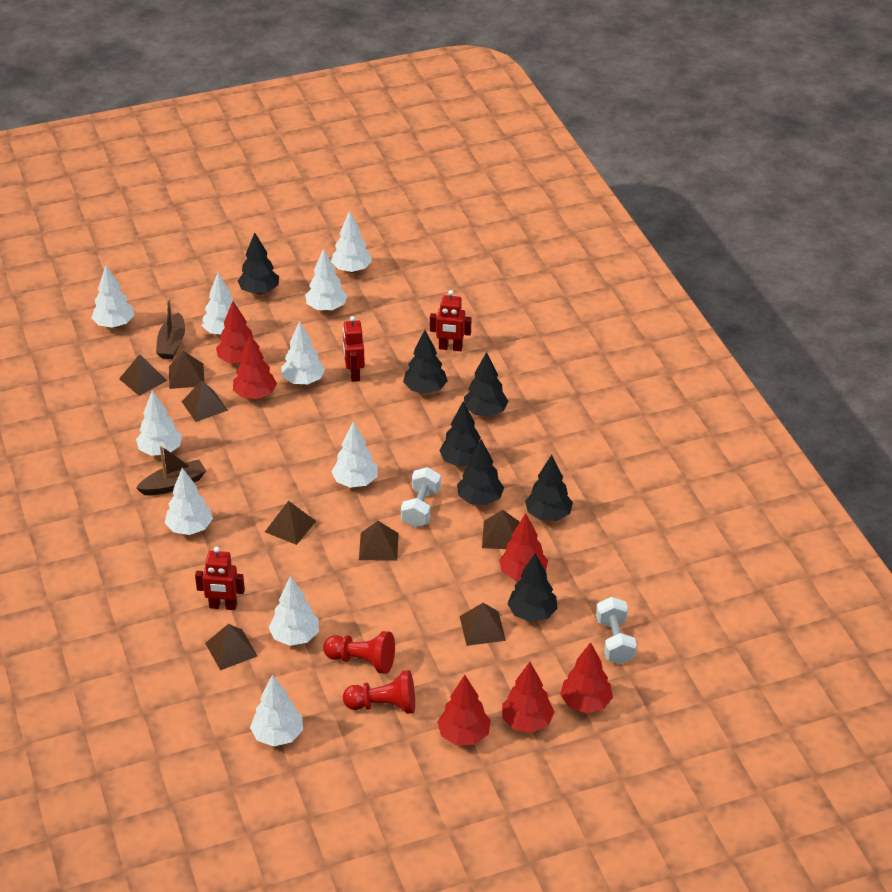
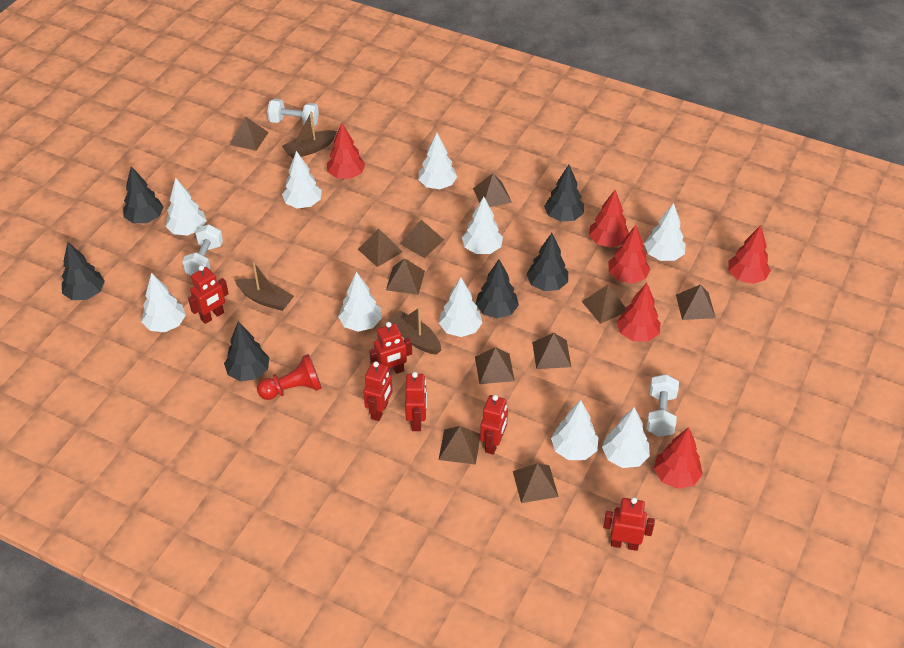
black tree: [238,232,279,295] [403,330,448,394] [439,402,481,467] [457,439,504,505] [464,352,508,417] [507,553,558,622] [525,455,573,521] = 7 -> [62,242,105,300] [123,166,164,223] [224,321,269,381] [476,259,519,318] [527,233,568,291] [544,165,584,222] = 6
brown boat: [136,446,206,496] [156,299,185,359] = 2 -> [235,262,294,311] [282,112,337,158] [388,307,441,355] = 3
brown pyramid: [119,354,167,396] [169,351,204,389] [181,381,228,422] [205,624,257,670] [265,501,316,545] [359,521,399,561] [460,603,506,646] [482,510,520,549] = 8 -> [229,116,269,151] [358,229,402,267] [386,258,425,295] [400,220,444,258] [439,426,480,465] [473,173,512,207] [475,347,515,384] [513,463,559,503] [532,333,571,369] [582,285,625,324] [676,284,716,320] = 11
red pawn: [323,631,395,674] [343,670,415,714] = 2 -> [257,354,322,400] = 1
red robot: [195,547,245,610] [343,316,365,382] [430,290,471,351] = 3 -> [188,265,229,324] [363,361,393,421] [369,322,412,374] [405,372,427,431] [480,395,508,455] [603,497,655,551] = 6
white dumbbell: [401,467,441,527] [596,597,637,664] = 2 -> [182,224,223,275] [267,99,319,126] [646,374,679,437] = 3

